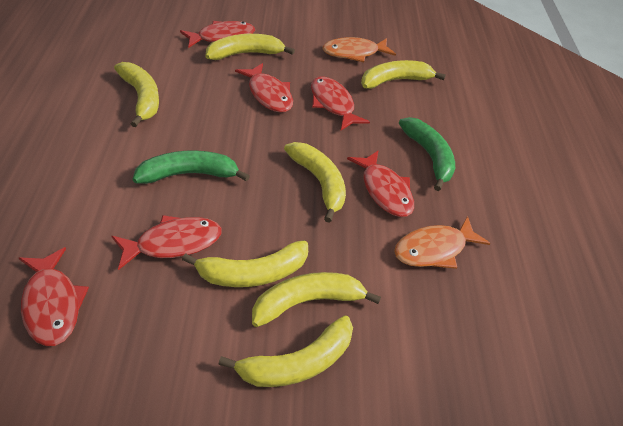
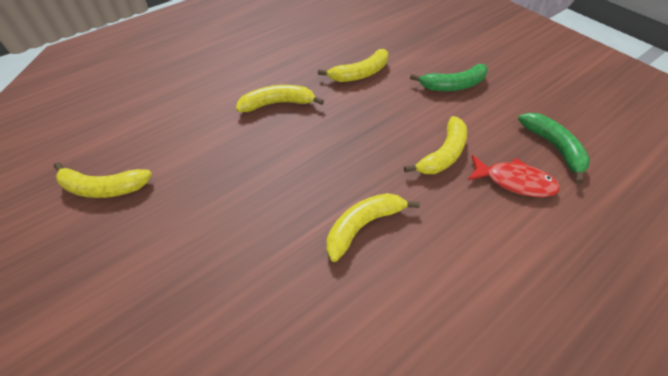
orange fish: [322,37,396,62] [394,216,491,269] = 2 -> none = 0
red fish: [19,247,89,346] [111,215,222,270] [180,21,255,48] [235,63,293,113] [311,76,370,130] [347,151,414,217] = 6 -> [468,155,560,197] = 1
yellow banana: [114,62,159,127] [182,240,308,287] [206,34,295,60] [218,315,353,387] [252,272,381,327] [284,142,346,223] [361,60,446,89] = 7 -> [54,162,152,198] [236,85,324,112] [318,49,388,82] [327,193,420,262] [404,116,467,174] = 5

